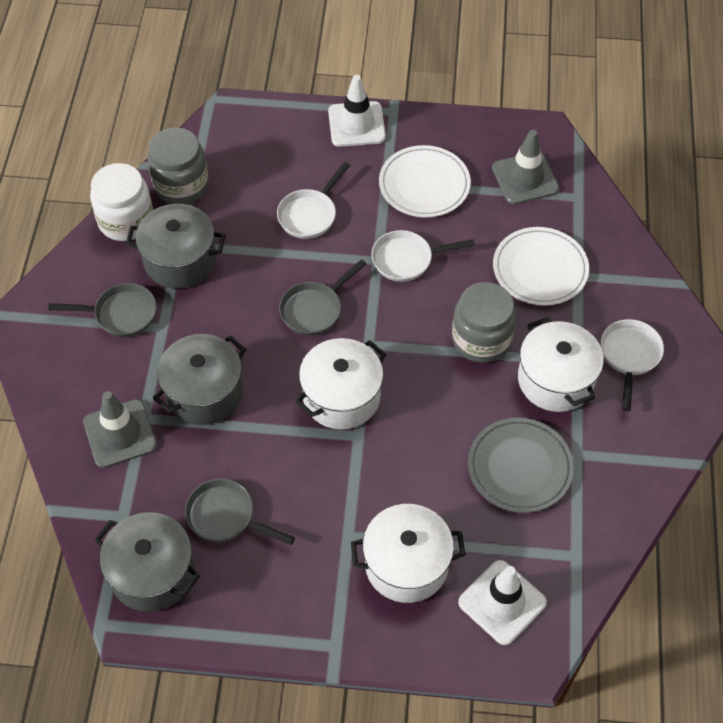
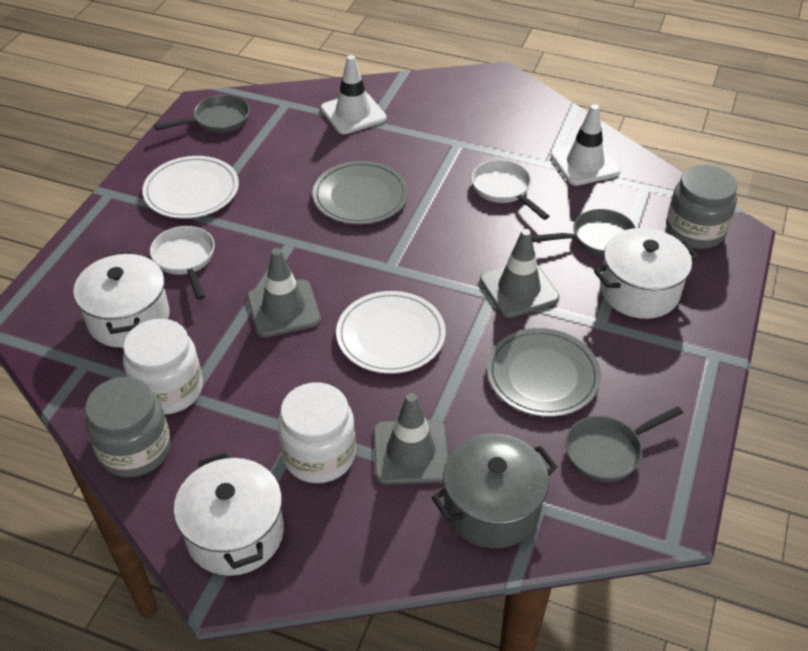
grey plate: [468,418,574,513] = 1 -> [312,161,408,224] [487,328,601,417] = 2
grey pot: [94,512,200,612] [126,204,225,289] [153,334,247,425] = 3 -> [432,434,557,548] = 1
grey traffic cone: [83,391,157,468] [492,130,559,204] = 2 -> [247,248,321,337] [373,393,448,485] [480,229,559,318] = 3
white jar: [90,163,153,241] = 1 -> [123,319,203,415] [278,382,356,483] = 2
white pan: [277,162,350,239] [371,230,475,282] [601,319,664,411] = 3 -> [150,226,215,300] [471,160,549,220] = 2

